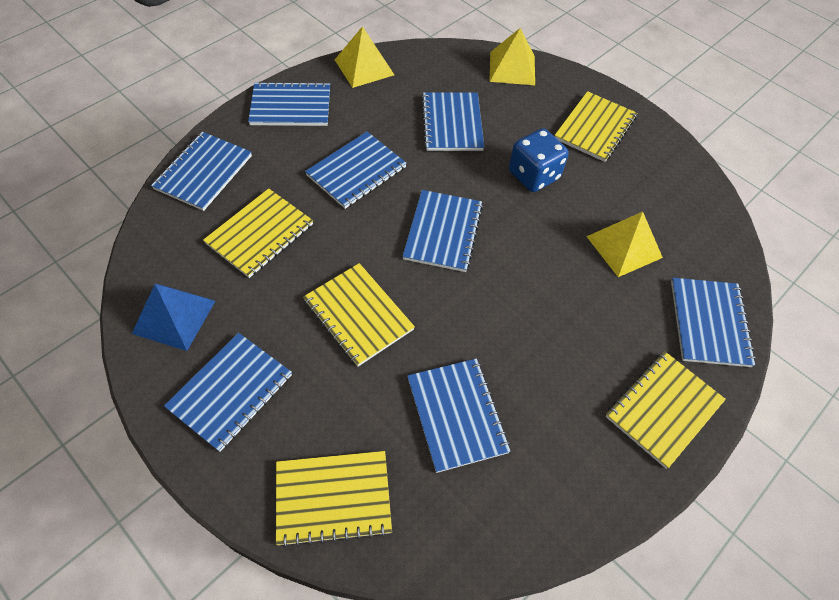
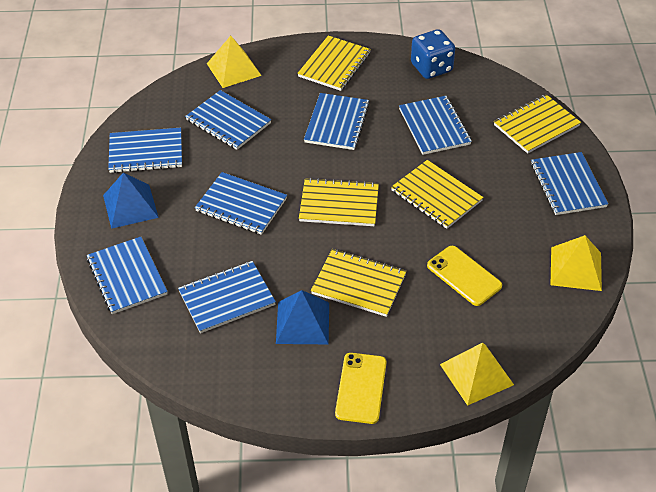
blue pyramid: [132,284,215,351] = 1 -> [103,172,159,229] [276,290,329,344] = 2
yellow phone: none = 0 -> [335,353,386,424] [427,246,502,306] = 2

